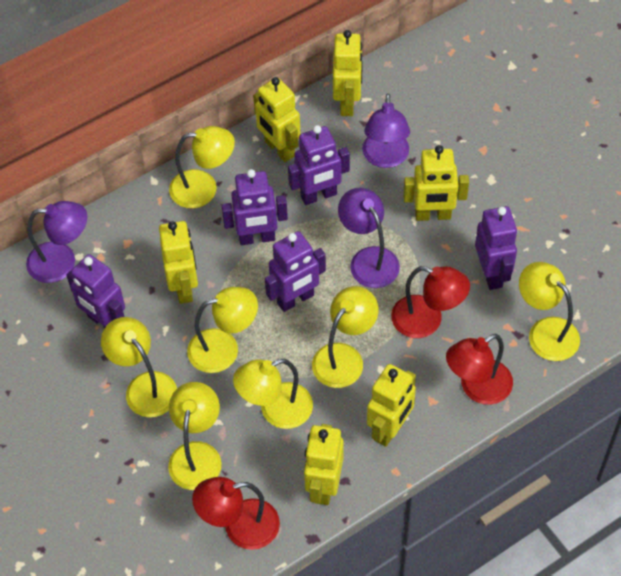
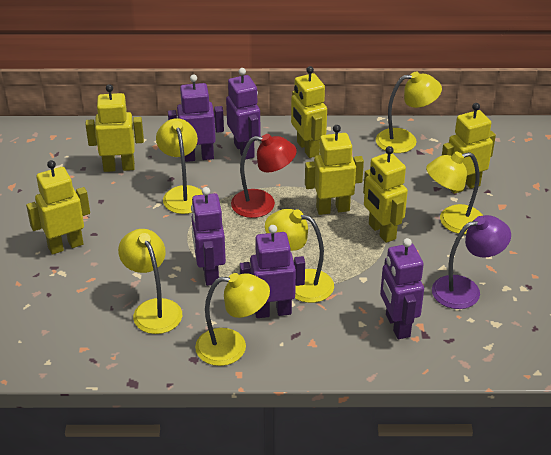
purple lamp: [26,201,87,283] [338,188,400,288] [362,94,410,168] = 3 -> [432,215,511,309] = 1
red lamp: [192,477,280,550] [391,266,470,338] [446,334,513,405] = 3 -> [231,134,297,218] = 1
yellow lamp: [101,317,177,417] [168,382,221,490] [169,126,235,208] [187,287,258,373] [233,359,313,429] [312,286,378,388] [519,262,580,361] = 7 -> [118,229,182,334] [156,118,203,214] [195,273,270,366] [265,209,334,303] [376,72,442,153] [426,151,483,234] = 6

